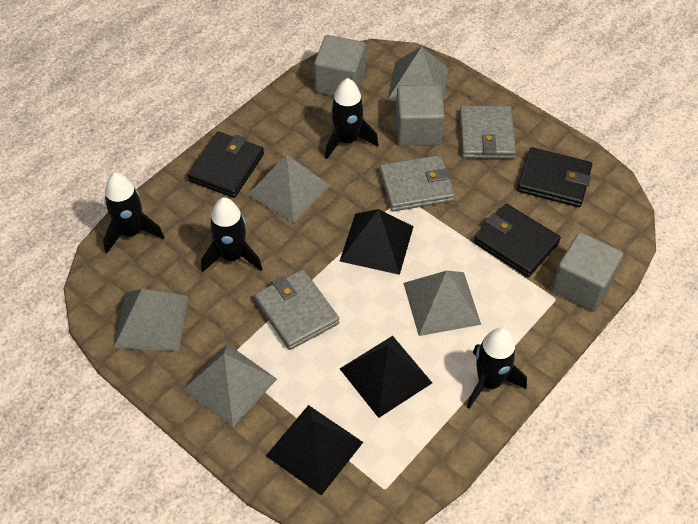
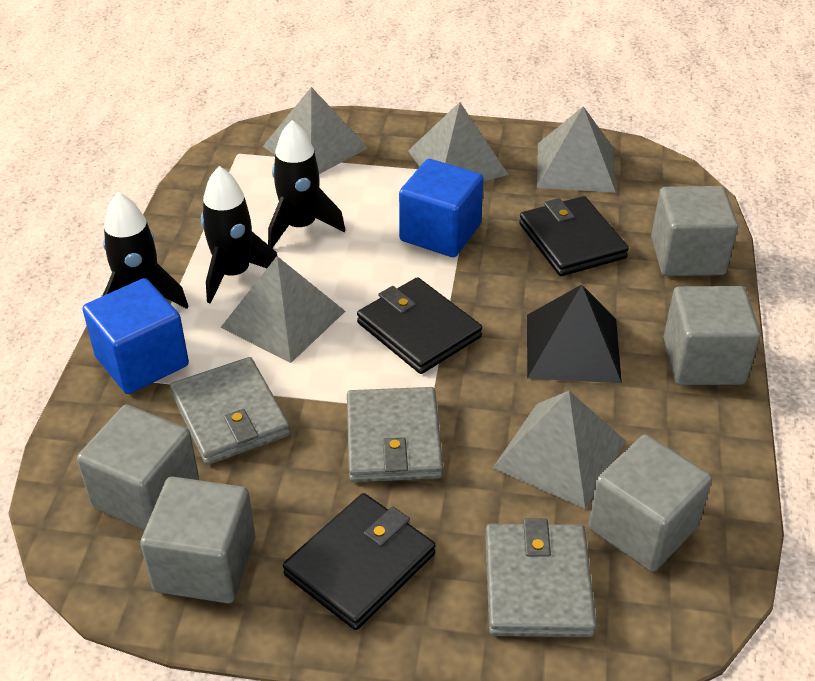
black pyramid: [266,405,363,496] [340,209,414,275] [340,336,432,418] = 3 -> [527,285,622,383] = 1
black rocket: [103,173,164,254] [201,197,262,272] [325,78,378,159] [467,328,527,409] = 4 -> [103,192,189,309] [201,166,277,304] [268,120,345,248] = 3
blue cube: none = 0 -> [82,278,189,394] [399,159,484,257] = 2
grey cube: [314,35,366,96] [395,85,445,146] [552,232,623,311] = 3 -> [77,405,199,531] [140,477,255,603] [588,434,712,572] [651,186,738,276] [664,286,760,385] = 5

